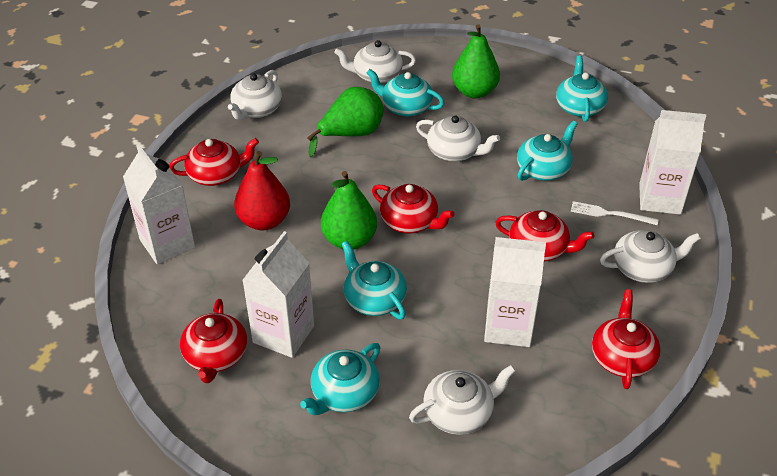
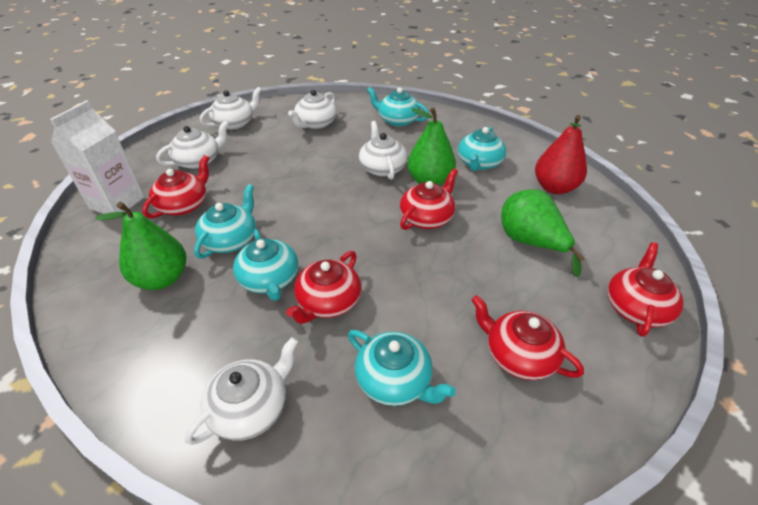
white carton: [123,145,195,264] [242,231,314,358] [484,237,546,347] [639,110,706,215] = 4 -> [50,100,144,214] = 1
white fork: [571,201,658,225] = 1 -> none = 0

